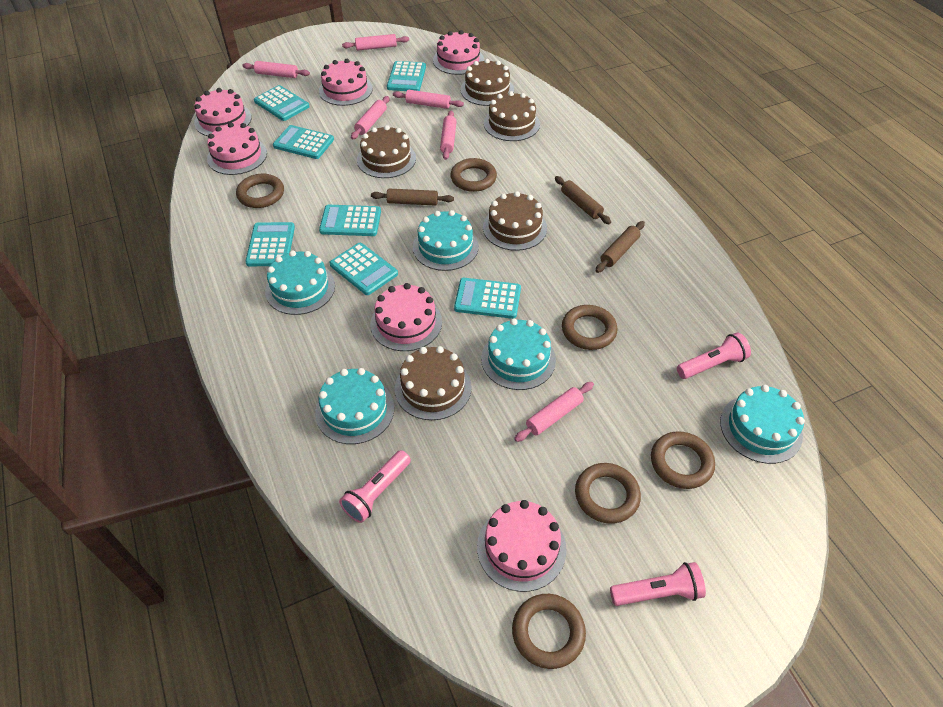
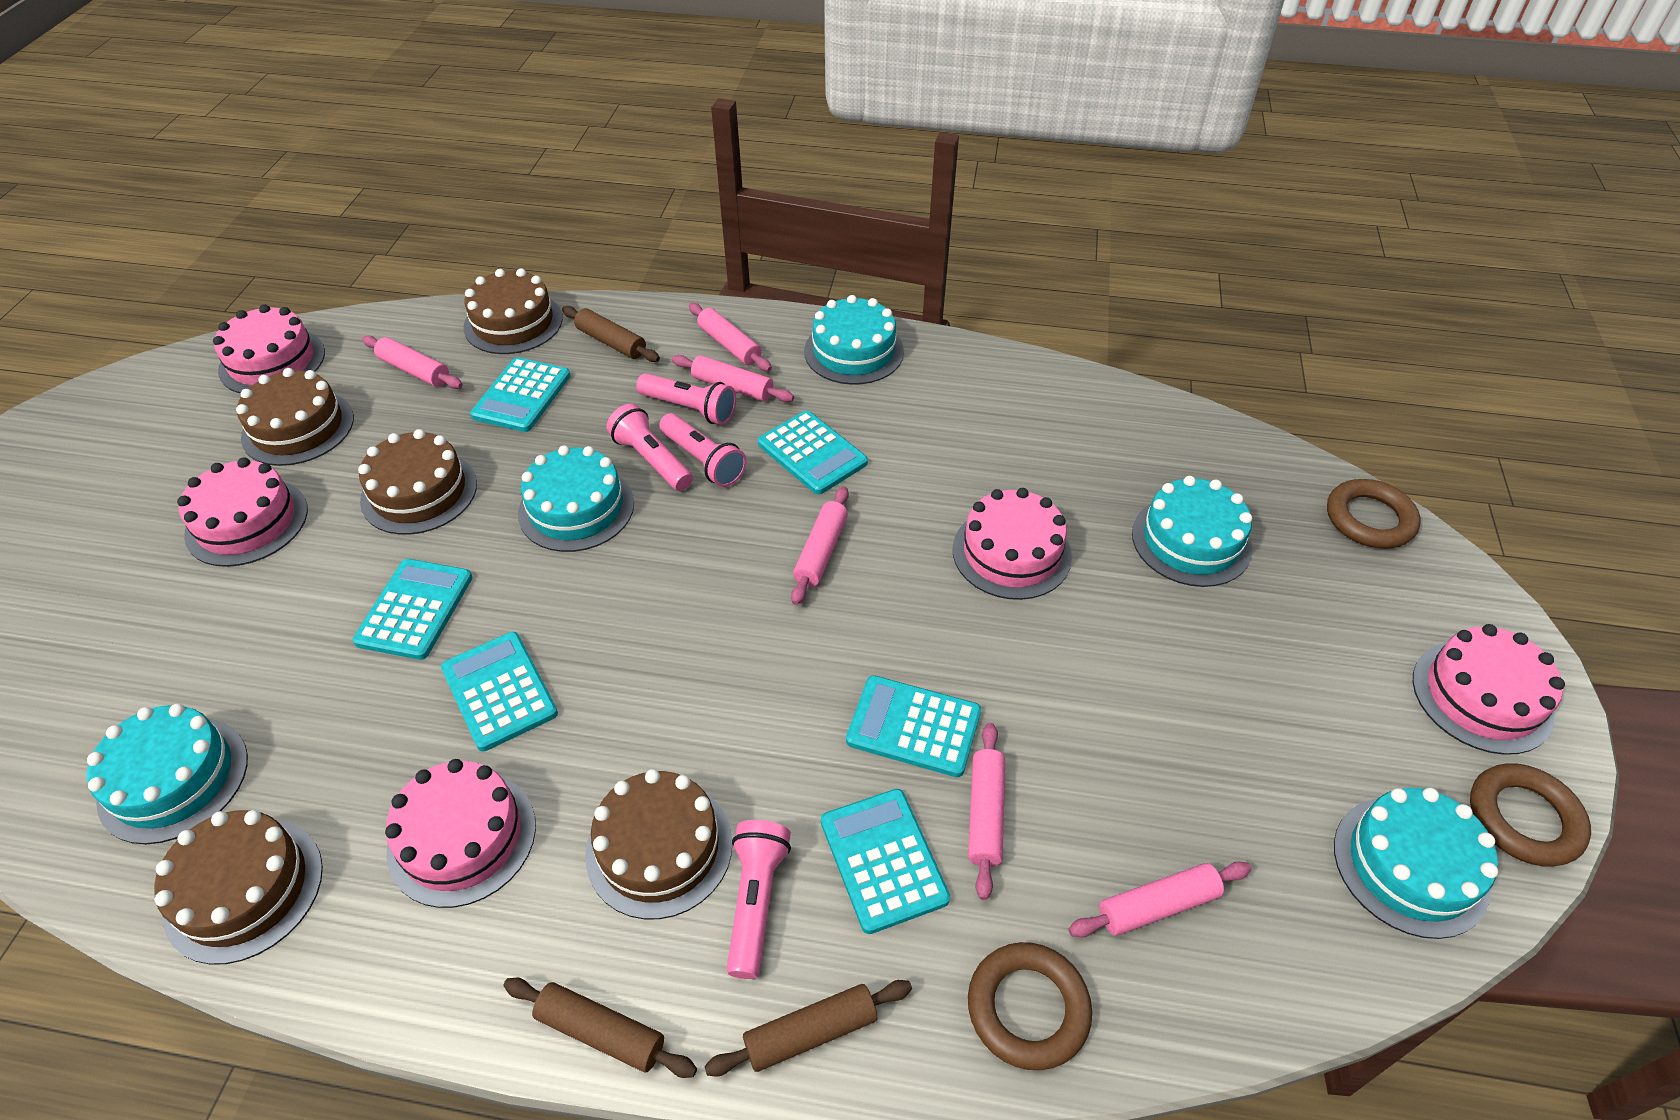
brown ring: [236,174,284,208] [450,158,497,192] [512,594,586,669] [562,305,618,350] [575,463,641,524] [651,431,715,489] = 6 -> [968,942,1092,1070] [1327,479,1421,549] [1470,763,1591,867] = 3
pink cake: [194,88,252,136] [207,122,267,175] [319,59,373,106] [370,283,442,351] [433,30,484,75] [477,500,567,592] = 6 -> [177,458,308,567] [213,304,325,393] [385,759,536,908] [953,488,1072,600] [1413,624,1565,755] = 5
pink flashlight: [339,450,411,523] [610,562,706,606] [677,333,751,379] = 3 -> [606,404,693,491] [636,373,736,425] [659,413,747,487] [727,820,791,979] = 4
turquoise calculator: [245,222,295,266] [254,85,310,121] [273,125,334,159] [319,205,381,236] [329,243,398,295] [387,61,426,91] [454,278,521,319] = 7 -> [353,559,472,660] [441,632,558,751] [470,357,571,432] [758,411,868,495] [821,789,950,934] [846,675,981,777] = 6

